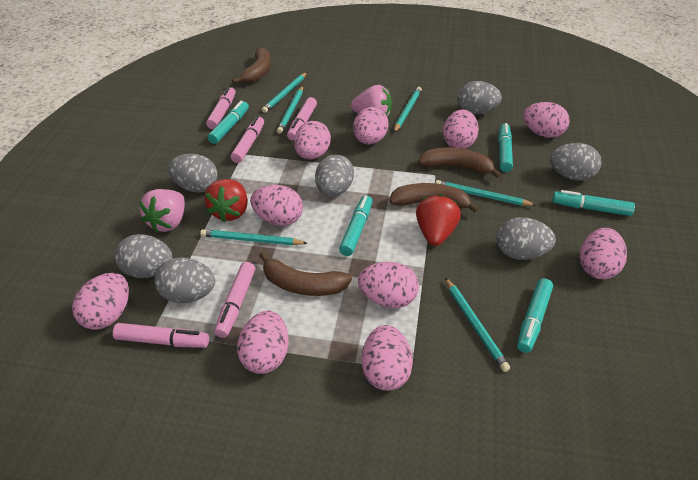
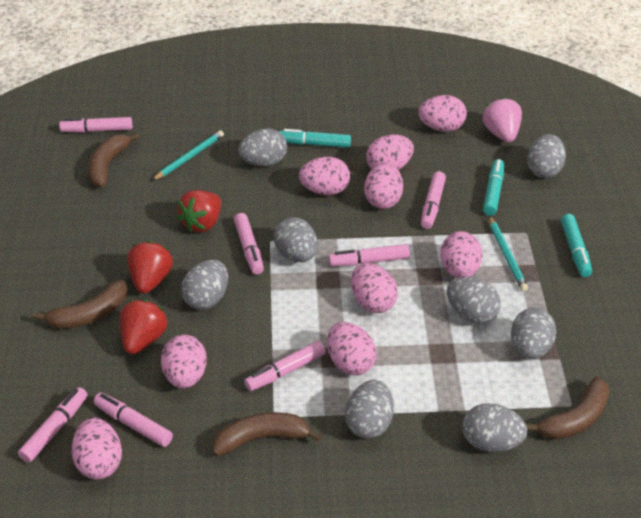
grey egg: [114,234,173,278] [155,258,215,303] [168,154,218,193] [315,155,354,196] [457,81,502,114] [496,217,556,260] [550,143,601,181] = 7 -> [181,260,228,310] [238,128,287,166] [274,217,318,262] [345,380,394,439] [447,277,501,324] [463,403,528,452] [511,308,557,359] [527,134,566,178] = 8
pink egg: [72,273,129,330] [237,311,289,374] [250,185,303,226] [294,121,331,160] [353,107,388,144] [358,262,419,308] [362,325,413,391] [443,109,479,149] [523,102,570,138] [580,228,627,279] = 10 -> [72,418,122,479] [161,335,207,388] [299,157,350,195] [327,322,377,375] [351,263,398,313] [364,163,403,209] [366,135,414,170] [418,95,467,132] [440,231,482,278] = 9
pink marker: [113,323,209,348] [206,86,236,129] [214,262,255,338] [231,116,264,163] [287,97,317,140] = 5 -> [18,387,88,463] [59,117,132,133] [94,393,173,447] [234,213,264,275] [244,341,326,391] [328,244,410,266] [421,171,446,229] = 7
pink strawberry: [139,189,185,233] [351,85,392,117] = 2 -> [483,97,522,142] = 1
red strawberry: [204,179,248,222] [416,194,461,246] = 2 -> [120,299,168,354] [127,241,173,294] [177,190,221,232] = 3
turquoise marker: [208,101,249,144] [339,195,373,256] [498,123,513,172] [517,278,553,353] [552,190,635,216] = 5 -> [279,129,351,148] [483,159,504,216] [561,214,592,277] = 3
turquoise pencil: [200,229,307,245] [262,72,307,113] [277,86,303,134] [394,87,422,132] [435,180,536,206] [445,278,510,372] = 6 -> [152,130,224,181] [489,216,528,292] = 2

